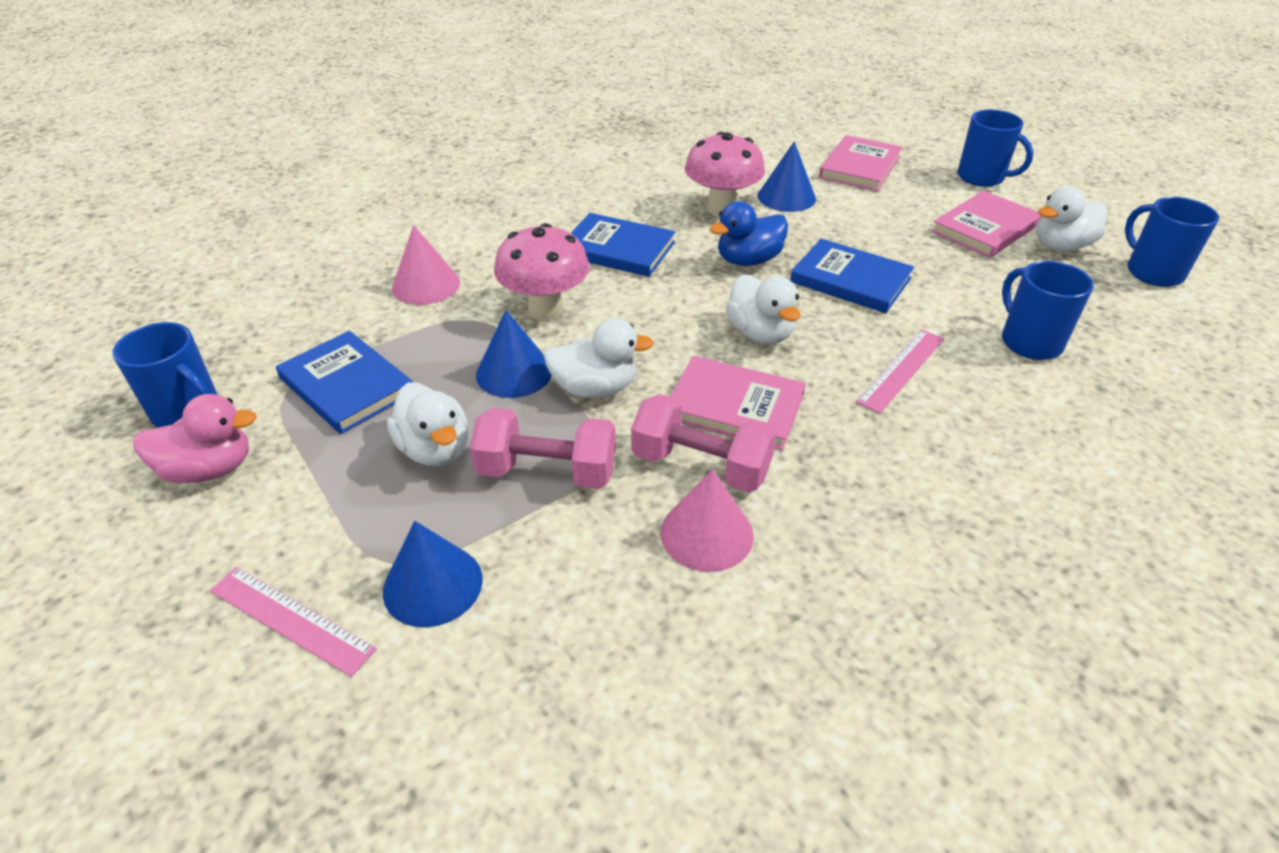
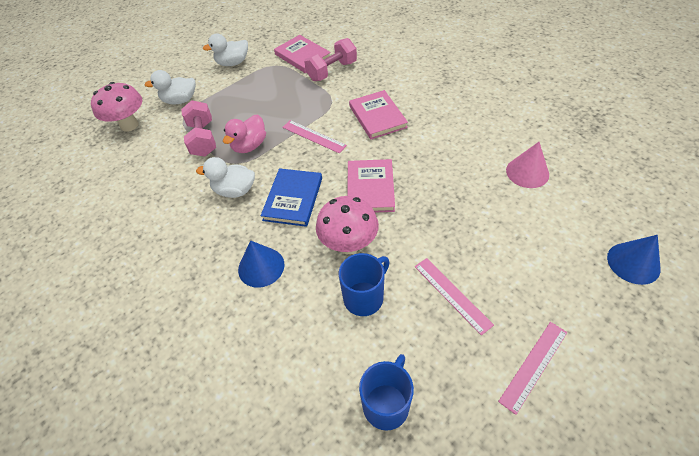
blue book: [276,331,413,434] [571,213,675,277] [790,239,914,313] = 3 -> [261,168,322,227] = 1
blue cone: [383,521,483,627] [476,310,552,398] [758,141,816,212] = 3 -> [238,240,284,288] [607,235,661,285] = 2
blue duck: [710,201,788,266] = 1 -> none = 0
blue mug: [112,322,218,428] [957,109,1033,187] [1002,261,1094,360] [1125,197,1219,287] = 4 -> [339,253,390,316] [359,354,414,431] = 2
pink cone: [392,225,460,305] [661,469,754,572] = 2 -> [506,142,549,188] = 1
pink ruler: [210,567,377,677] [856,329,944,414] = 2 -> [282,120,347,153] [415,258,494,335] [498,322,567,415] = 3
white duck: [387,383,468,466] [543,318,654,398] [726,274,800,344] [1036,187,1108,251] = 4 -> [145,70,196,104] [196,157,255,198] [203,33,248,66] = 3

